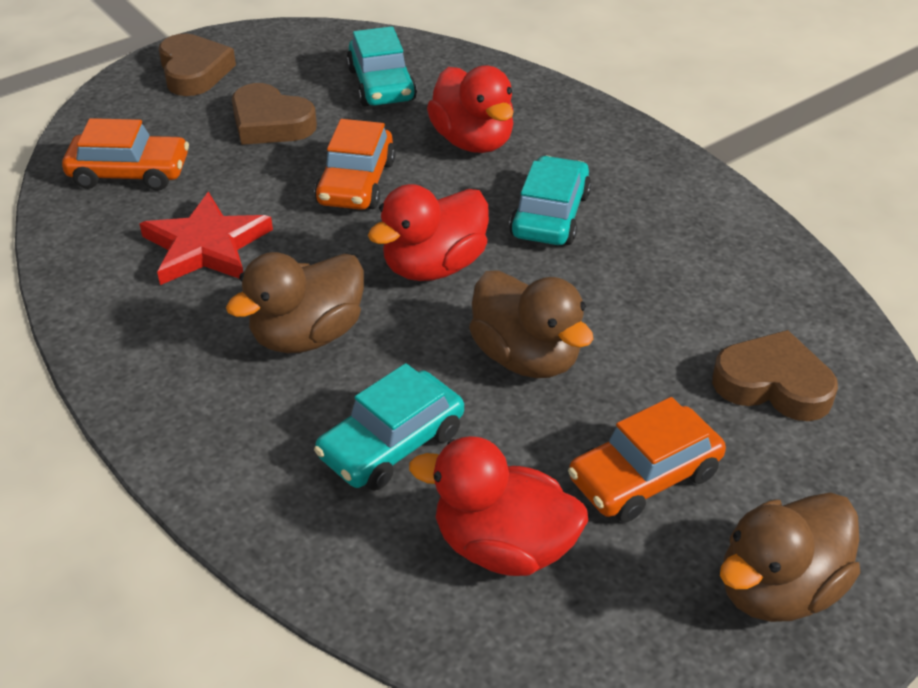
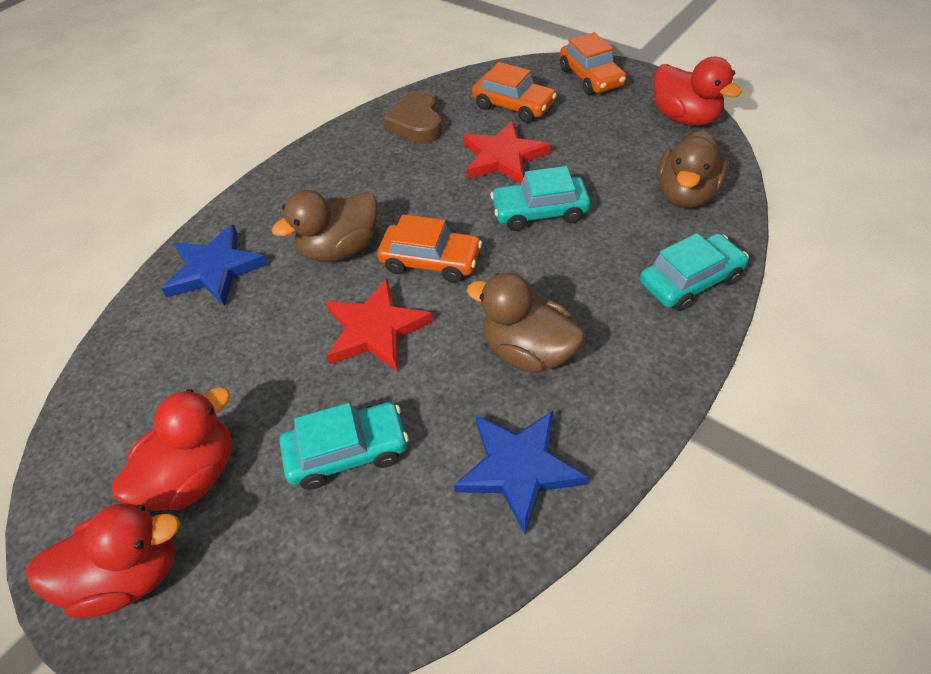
blue star: none = 0 -> [161,224,268,306] [454,411,589,534] = 2
brown heart: [159,34,236,96] [232,83,317,145] [712,330,838,421] = 3 -> [383,91,442,144] = 1
red star: [139,192,273,285] = 1 -> [326,278,433,372] [463,120,550,184] = 2

